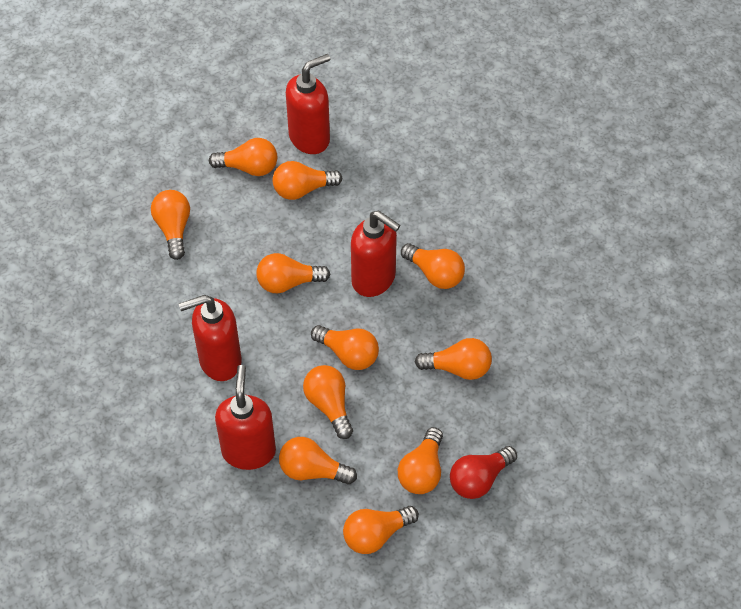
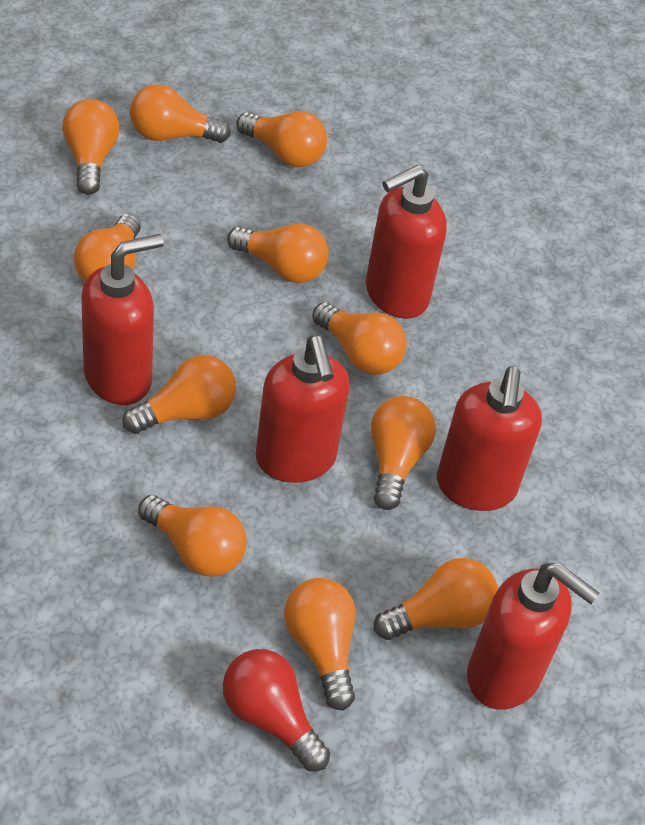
red soap dispenser: [179,295,242,381] [215,365,276,470] [286,54,330,154] [351,211,400,297] = 4 -> [81,234,164,405] [256,336,350,483] [366,165,447,319] [437,366,542,511] [467,563,599,710] = 5

